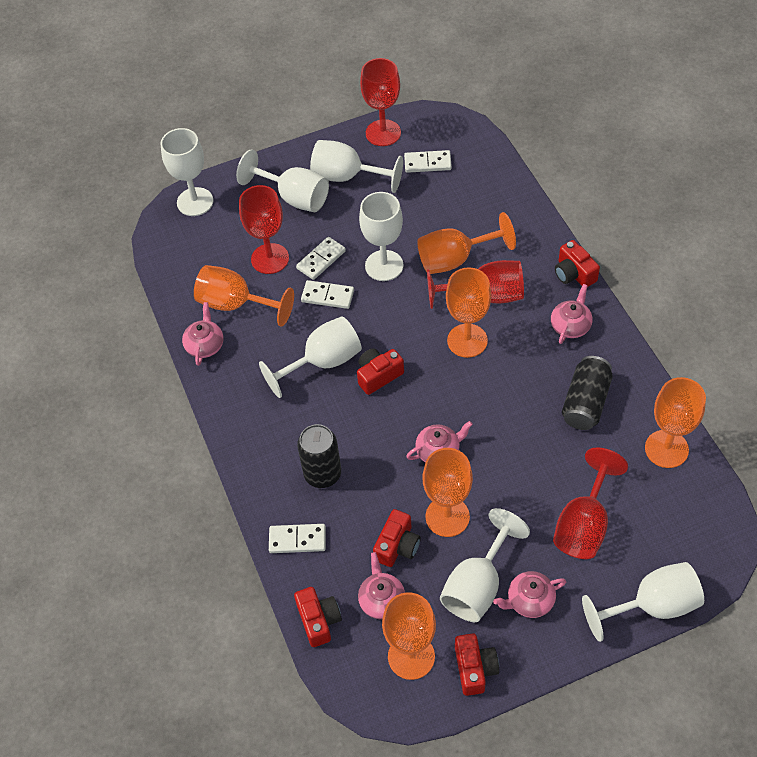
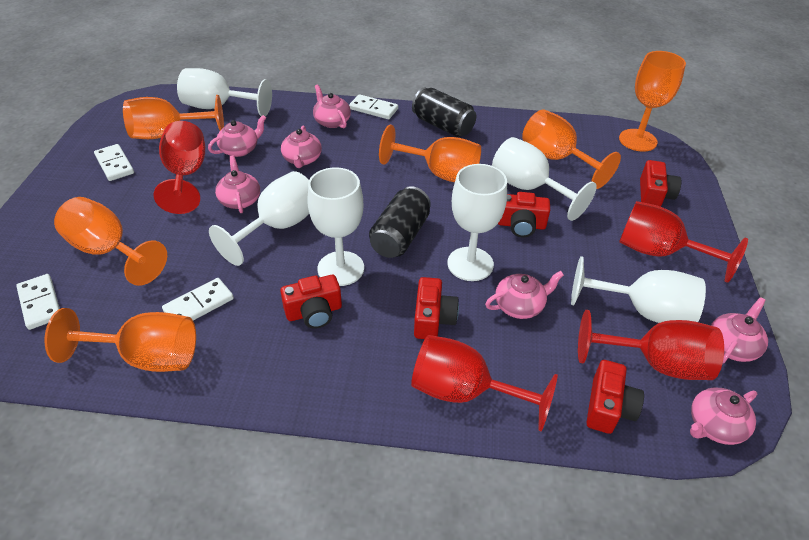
pink teapot: [182,302,224,366] [358,552,405,620] [406,421,473,462] [493,571,566,618] [551,284,593,344] = 5 -> [208,115,266,157] [215,155,260,213] [281,125,322,168] [313,85,351,128] [485,271,564,319] [690,387,757,445] [711,297,768,364] = 7
white goblet: [160,128,214,216] [236,149,329,213] [259,316,362,398] [310,140,403,193] [359,192,404,281] [440,508,530,622] [582,562,704,642] = 7 -> [177,68,272,117] [209,171,309,266] [307,167,364,286] [447,164,507,281] [492,137,597,221] [571,256,706,323] = 6

